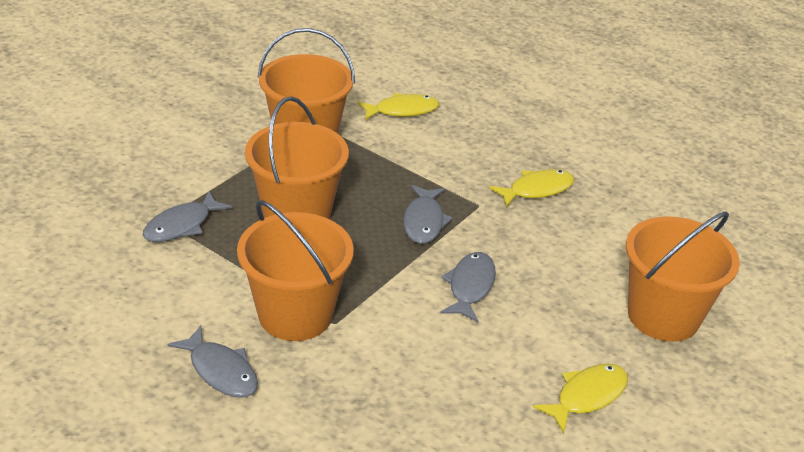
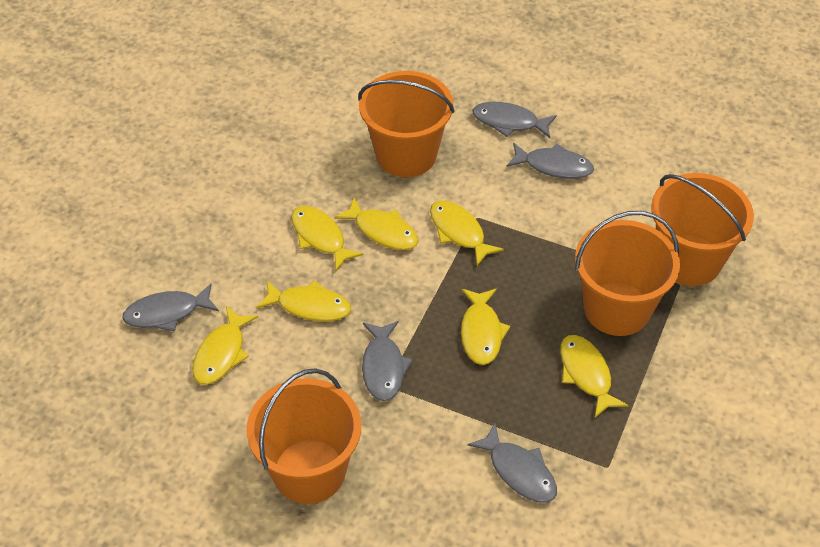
grey fish: [143,191,232,242] [168,325,258,398] [403,185,453,244] [440,252,496,322] = 4 -> [122,283,219,331] [362,321,413,401] [467,423,557,503] [472,102,557,138] [506,143,594,179] = 5
yellow fish: [357,93,439,120] [489,169,575,207] [533,363,628,433] = 3 -> [192,306,258,385] [256,280,351,322] [291,206,363,271] [334,197,418,250] [430,200,504,266] [461,288,510,365] [560,335,629,418] = 7

